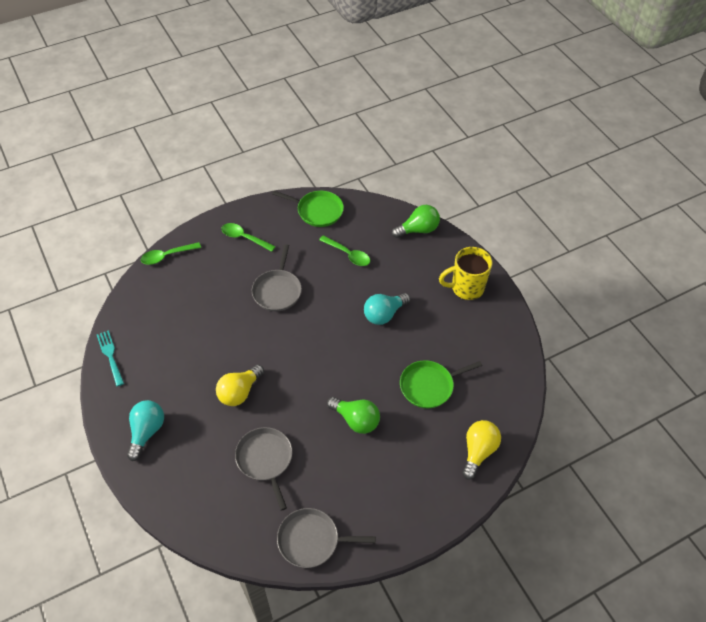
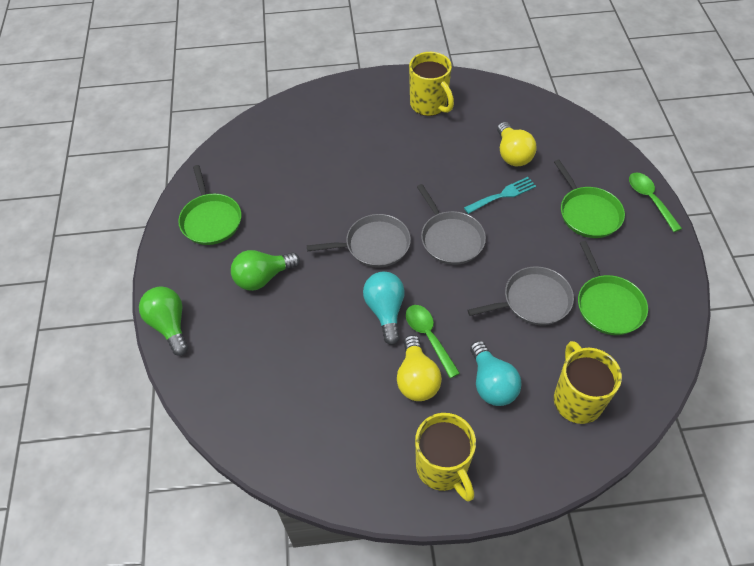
green pan: [272,191,344,227] [400,360,482,408] = 2 -> [178,165,241,245] [554,160,625,238] [578,241,648,335] = 3
green spoon: [141,242,201,265] [222,223,276,252] [319,235,370,266] = 3 -> [406,305,460,378] [629,172,682,232] = 2
yellow mug: [439,247,492,300] = 1 -> [409,52,454,116] [415,413,476,501] [554,341,622,424] = 3

